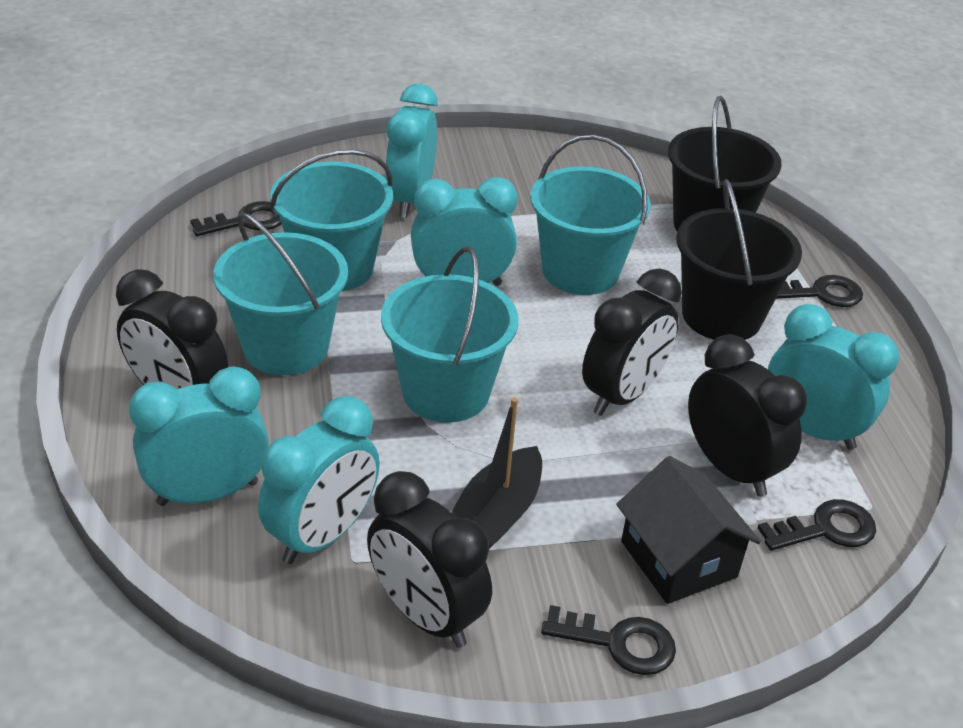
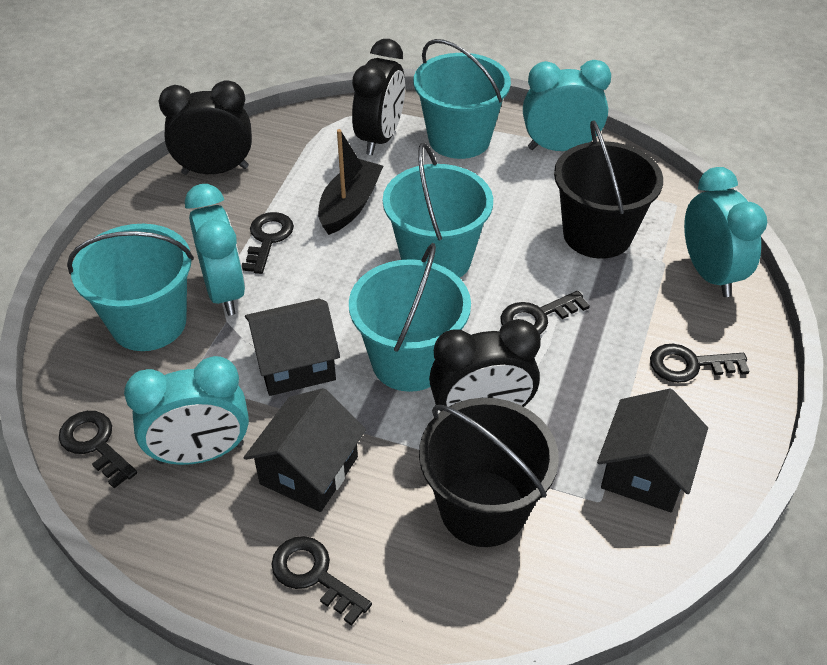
black clock: [116,269,228,389] [367,471,492,648] [582,268,682,416] [688,334,807,497] = 4 -> [159,80,252,175] [352,39,405,155] [429,319,541,412] = 3
black house: [616,456,761,604] = 1 -> [244,388,366,512] [245,298,340,396] [597,389,708,512] = 3
black key: [190,201,282,236] [541,605,676,675] [758,499,876,551] [776,275,863,307] = 4 -> [59,411,137,488] [242,212,294,274] [271,536,372,626] [500,291,590,334] [650,344,750,383] = 5
turquoise clock: [129,366,269,506] [258,396,380,564] [385,84,438,218] [411,177,517,286] [768,304,899,450] = 5 -> [124,356,249,465] [185,184,245,315] [523,60,611,151] [684,167,767,297] = 4

